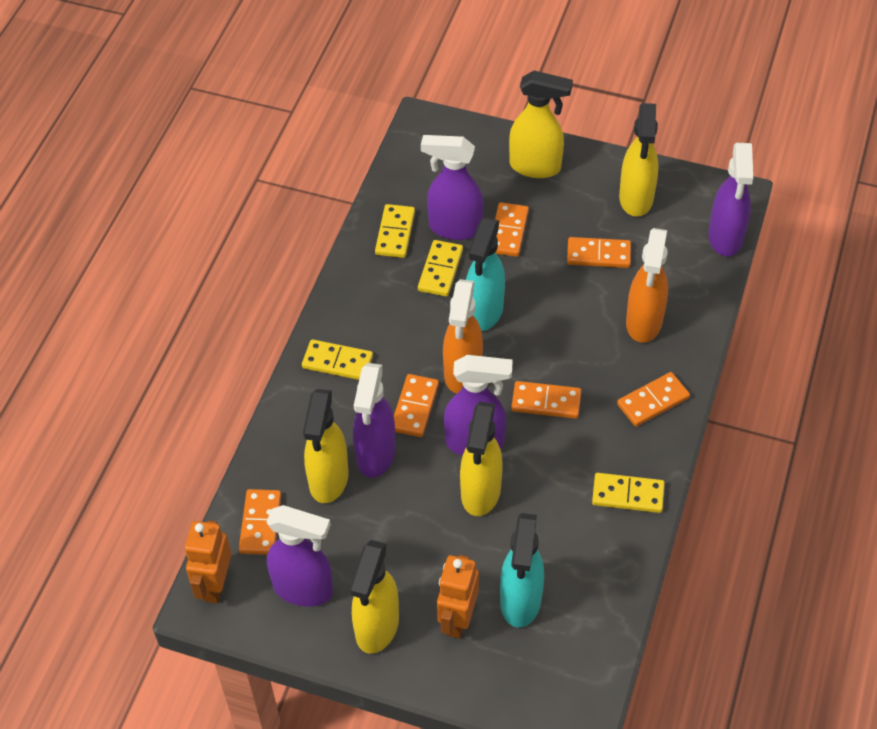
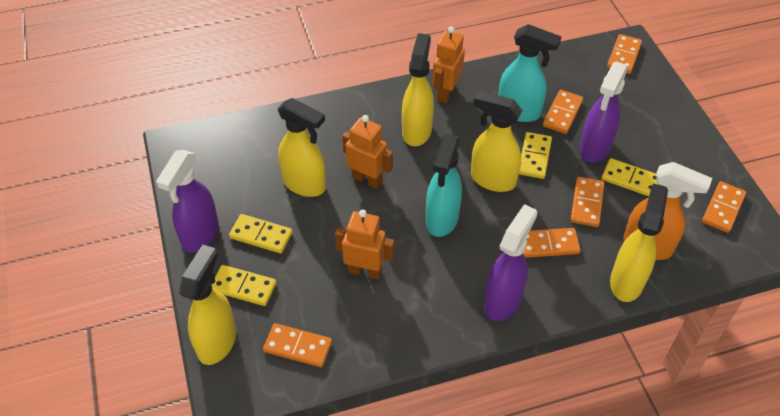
orange robot: [185,521,232,603] [437,555,479,639] = 2 -> [335,210,394,280] [342,115,393,189] [432,26,465,103] = 3
orange spray bottle: [443,279,483,393] [626,228,668,343] = 2 -> [623,162,712,260] = 1
purple spray bottle: [267,505,333,607] [353,363,396,477] [421,135,483,240] [444,355,513,456] [708,143,753,257] = 5 -> [156,150,219,253] [483,204,537,321] [579,61,628,162] = 3

